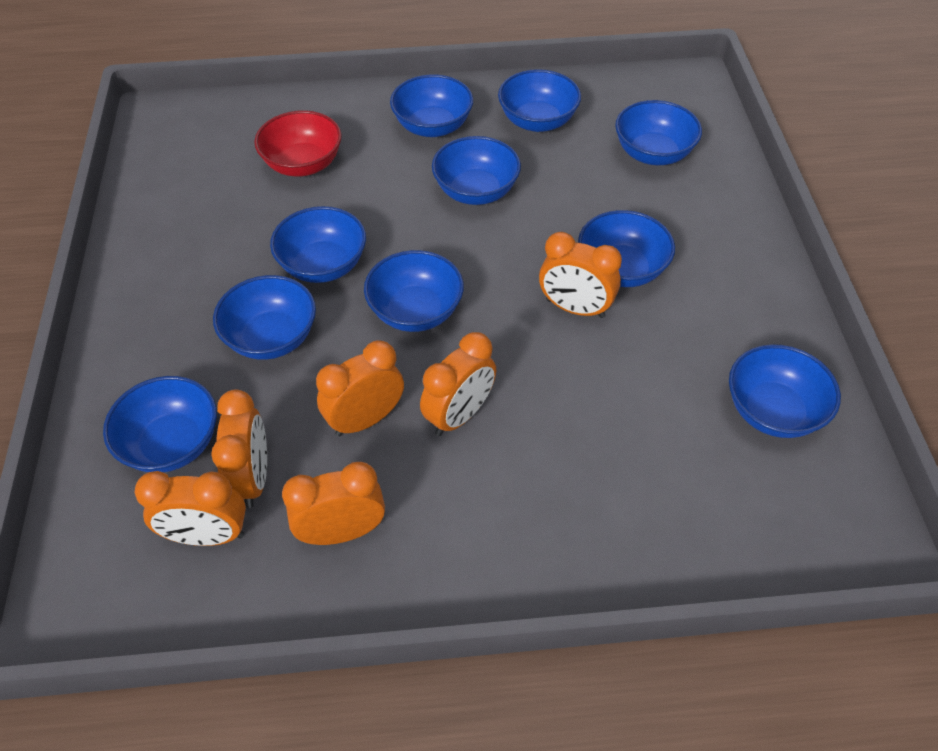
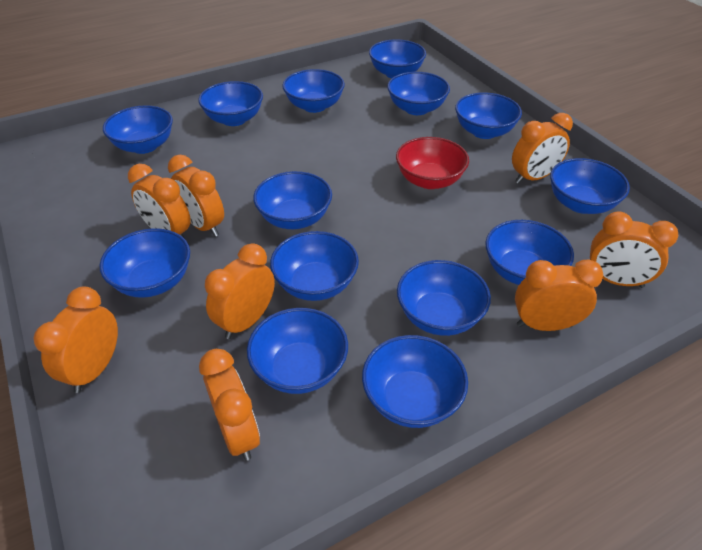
blue bowl: [103,376,217,472] [213,275,316,360] [270,206,366,283] [364,250,464,332] [390,74,473,137] [432,136,521,205] [498,69,581,132] [578,210,675,287] [615,100,702,165] [729,344,841,438] = 10 -> [99,228,190,298] [103,105,173,154] [198,81,263,126] [247,308,348,394] [253,171,332,229] [270,231,359,301] [282,69,345,113] [362,335,468,428] [369,39,426,78] [387,72,450,115] [397,260,491,336] [455,92,522,139] [485,220,574,285] [550,158,630,214] = 14
orange clock: [134,471,246,546] [211,389,267,508] [282,462,385,545] [316,340,404,436] [420,332,496,436] [539,232,622,318] = 6 -> [33,287,118,393] [128,164,191,239] [168,155,224,237] [199,349,260,461] [205,243,275,339] [512,113,573,184] [515,259,603,331] [590,211,678,288] = 8

